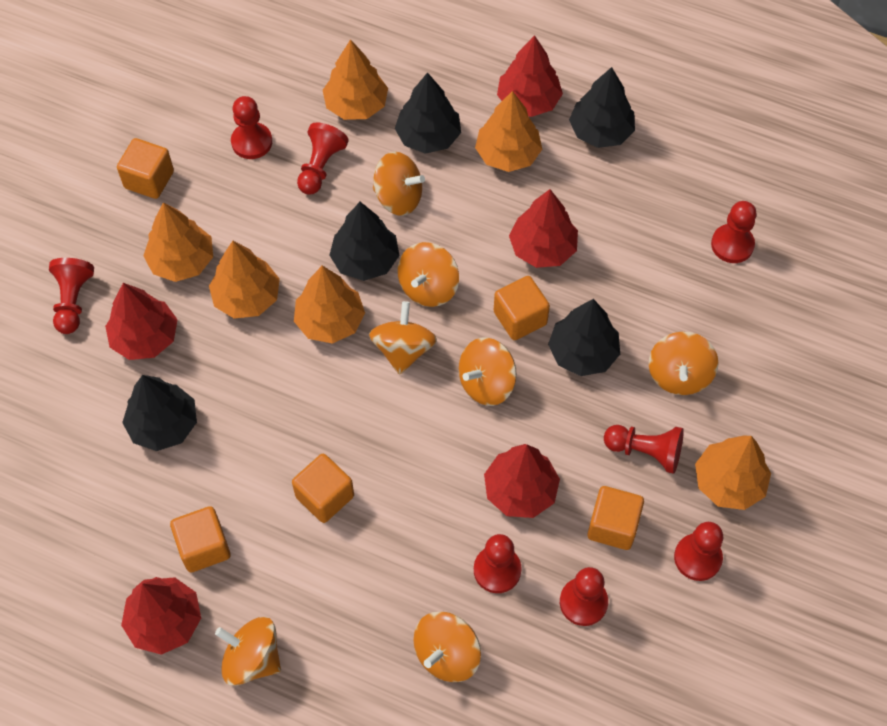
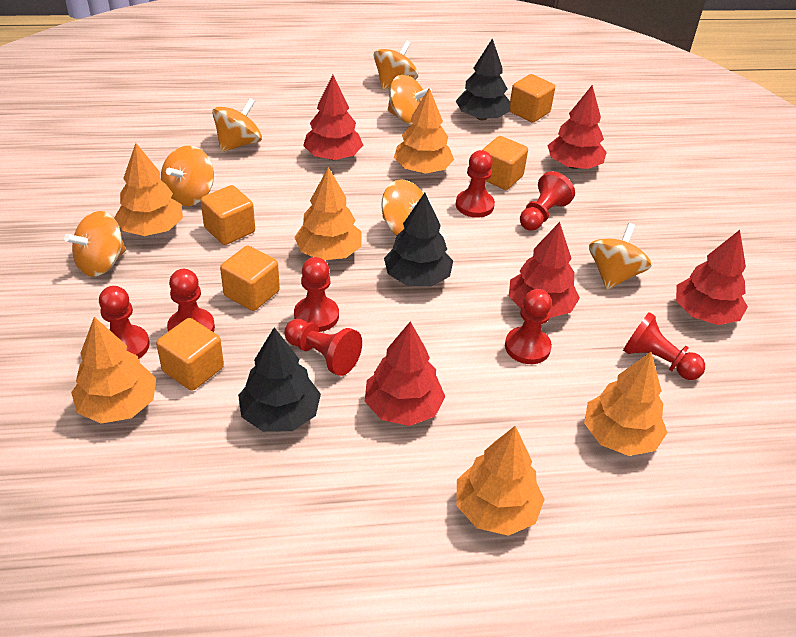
black tree: [122,375,197,451] [330,202,399,281] [395,72,461,154] [548,299,620,376] [569,67,635,148] = 5 -> [238,327,321,432] [384,193,453,287] [456,38,510,121] = 3

